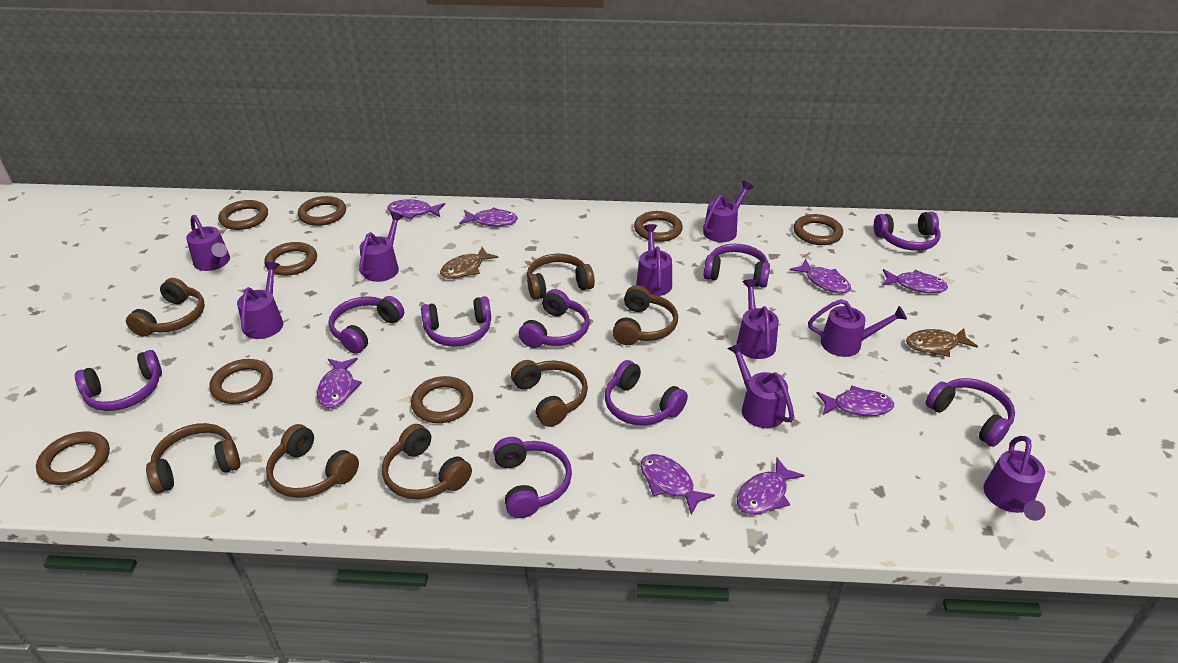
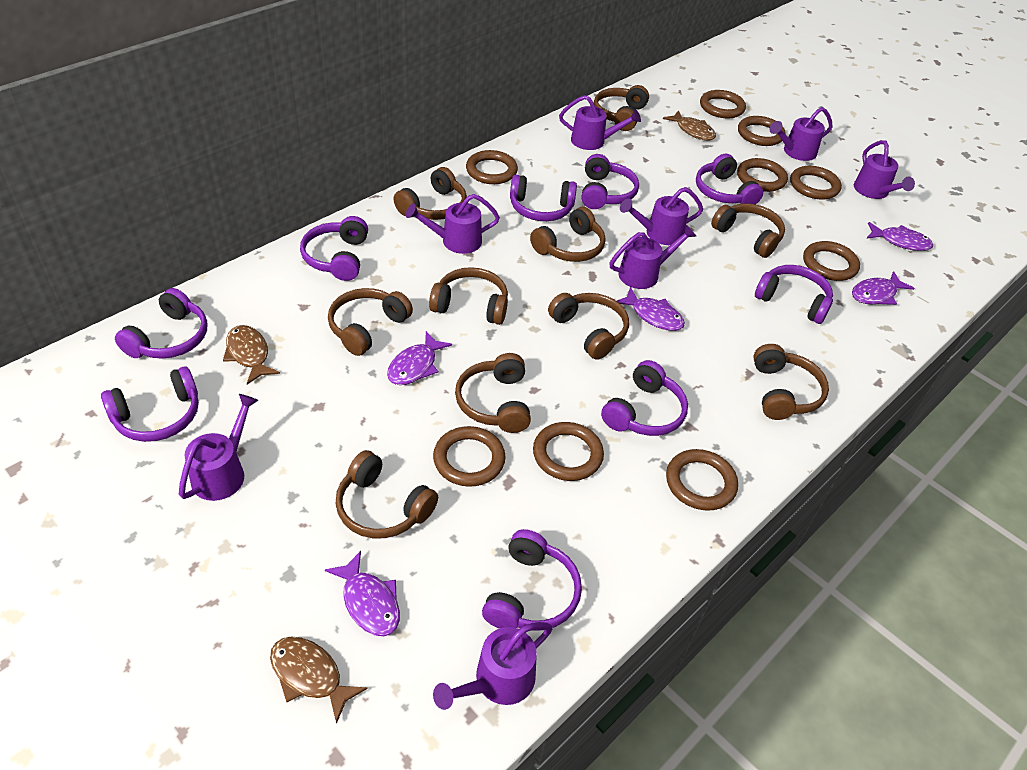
brown fish: [440,247,498,279] [906,328,978,357] = 2 -> [223,325,280,385] [270,637,368,724] [663,110,716,140] = 3
brown headphones: [126,278,205,337] [146,423,240,493] [266,424,359,498] [382,424,472,499] [511,360,588,427] [527,254,595,300] [613,285,678,345] = 7 -> [328,288,413,356] [335,450,438,538] [393,167,467,220] [429,267,508,325] [455,353,531,433] [530,207,606,262] [548,293,629,360] [594,85,649,131] [711,203,785,258] [753,344,829,420] = 10
brown ring: [36,431,110,485] [209,359,273,404] [218,200,268,230] [264,242,317,276] [298,196,346,226] [411,376,473,423] [634,211,683,242] [794,214,843,245] = 8 -> [433,426,506,487] [466,150,518,184] [533,422,604,481] [666,449,738,511] [700,90,746,118] [737,158,788,192] [738,116,785,146] [790,166,842,200] [803,241,860,281] = 9
purple fish: [317,358,362,409] [387,199,445,220] [459,207,518,226] [640,454,715,515] [736,458,805,515] [790,259,851,294] [817,385,894,416] [882,269,948,293] = 8 -> [325,551,400,636] [387,331,452,385] [617,287,685,331] [852,271,914,305] [866,222,933,251] = 5
purple watering can: [186,215,230,271] [237,262,283,339] [359,212,404,282] [636,224,672,296] [703,181,754,242] [727,342,794,428] [736,279,779,359] [808,299,907,357] [984,436,1046,521] = 9 -> [179,394,259,501] [406,194,500,254] [433,622,553,710] [559,95,641,150] [610,224,696,289] [620,187,703,245] [769,107,832,161] [854,140,915,199] = 8

